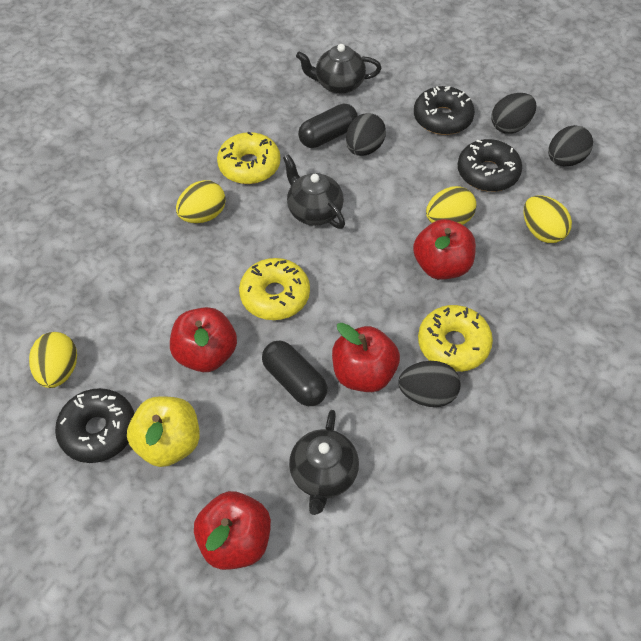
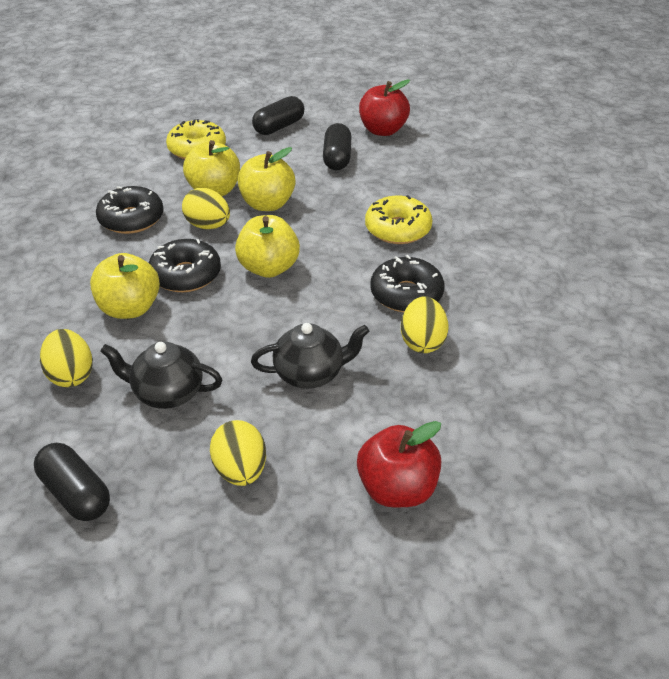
black capsule: [262,341,327,406] [298,103,358,148] = 2 -> [34,443,110,521] [252,96,304,135] [323,123,352,170] = 3
black egg: [346,113,386,156] [398,361,461,407] [491,93,536,134] [548,125,593,166] = 4 -> none = 0
black teapot: [283,154,345,229] [289,410,359,515] [296,44,382,94] = 3 -> [100,342,222,409] [251,323,369,389] = 2
red apple: [170,307,237,372] [194,491,271,570] [332,323,400,392] [413,219,476,280] = 4 -> [357,421,441,507] [359,79,410,136] = 2
yellow apple: [127,396,200,467] = 1 -> [90,253,160,319] [183,140,240,196] [235,215,300,278] [237,147,296,211] = 4
yellow donut: [217,132,280,184] [239,258,310,320] [418,305,493,372] = 3 -> [166,119,226,160] [365,195,432,244] = 2

